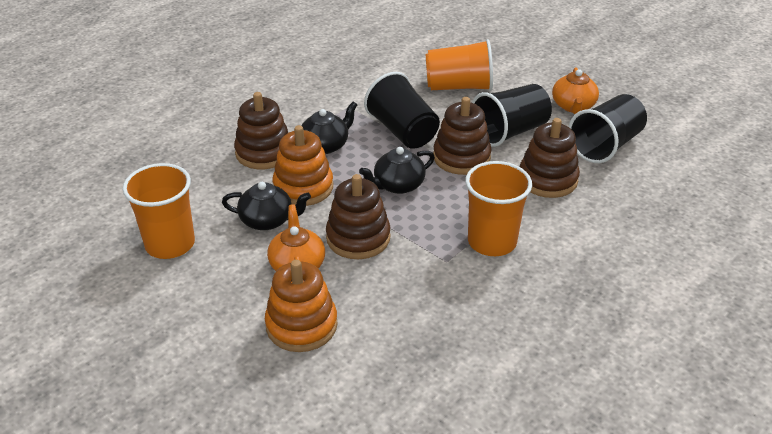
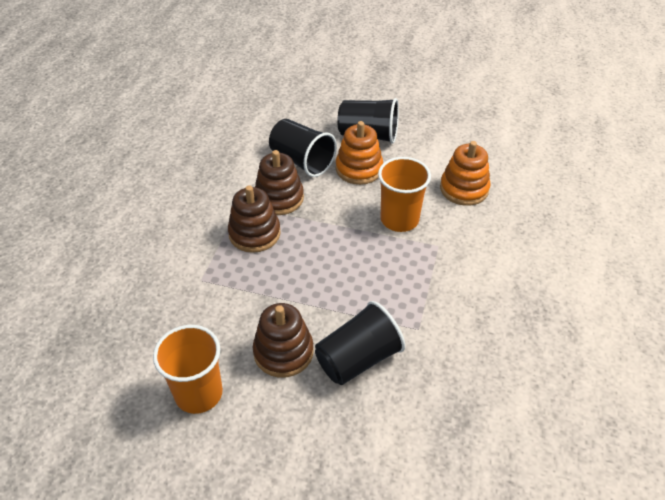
black teapot: [222,182,311,230] [301,101,357,154] [359,147,435,194] = 3 -> none = 0
brown stacking toy: [234,92,288,169] [326,174,391,259] [433,97,492,175] [520,118,580,198] = 4 -> [228,185,281,253] [253,303,314,378] [255,150,304,215] = 3
orange cup: [123,163,195,259] [425,39,493,91] [465,161,532,256] = 3 -> [153,325,223,414] [378,157,431,232] = 2
orange teapot: [267,204,325,271] [552,67,599,114] = 2 -> none = 0

